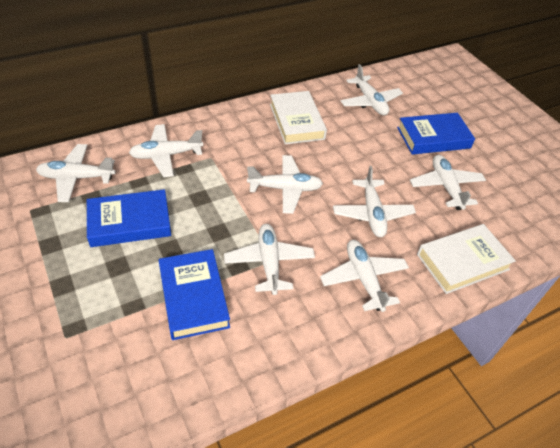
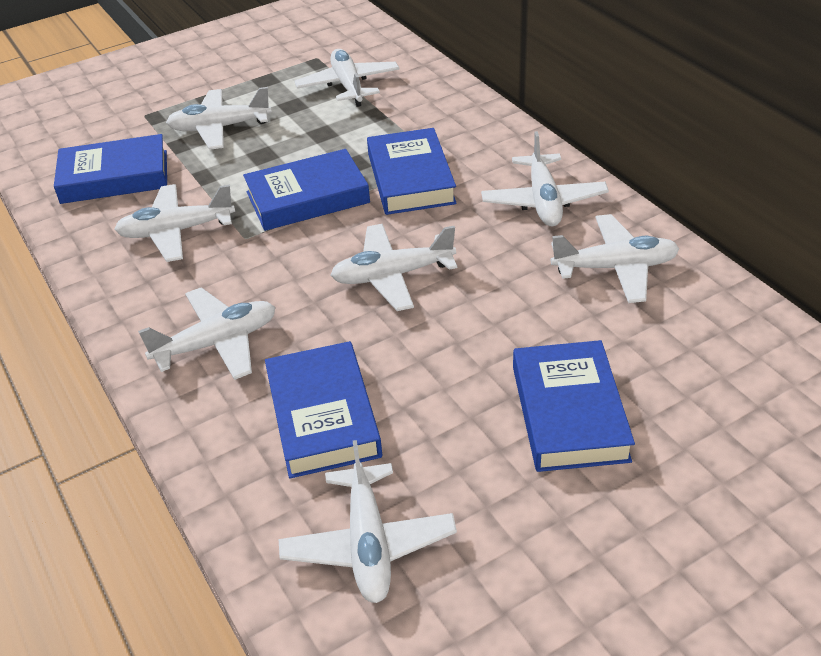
blue book: [87,189,171,247] [159,249,230,340] [397,113,475,154] = 3 -> [54,134,167,204] [243,149,370,231] [265,341,382,478] [367,128,457,215] [513,340,635,472] = 5
white book: [270,91,327,144] [417,224,516,294] = 2 -> none = 0

